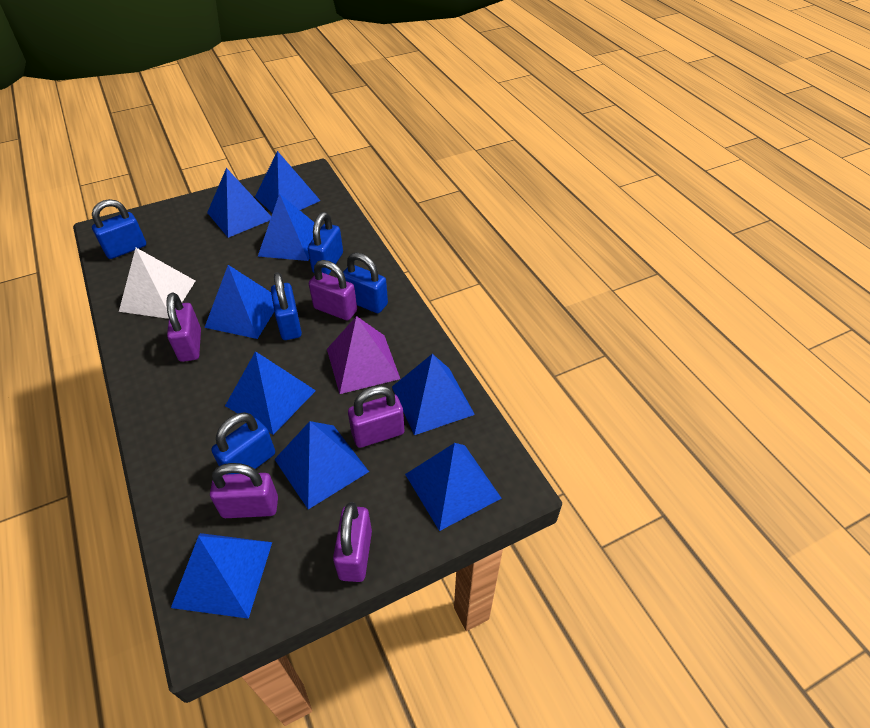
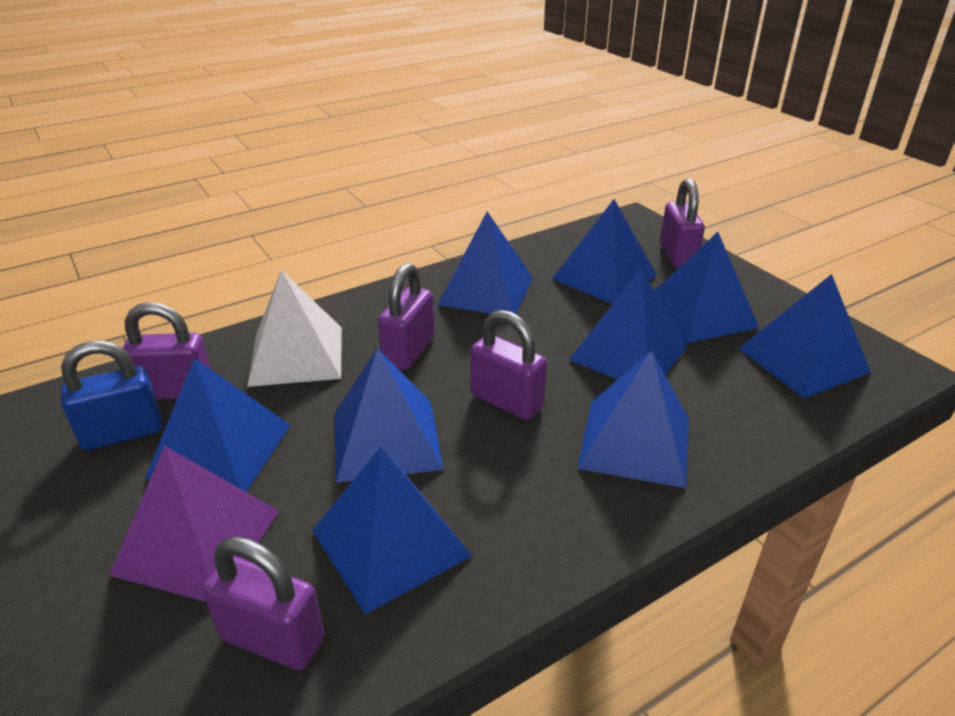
blue padlock: [92,199,146,259] [211,413,275,475] [271,272,302,340] [308,212,343,275] [343,253,388,313] = 5 -> [61,340,162,451] = 1

